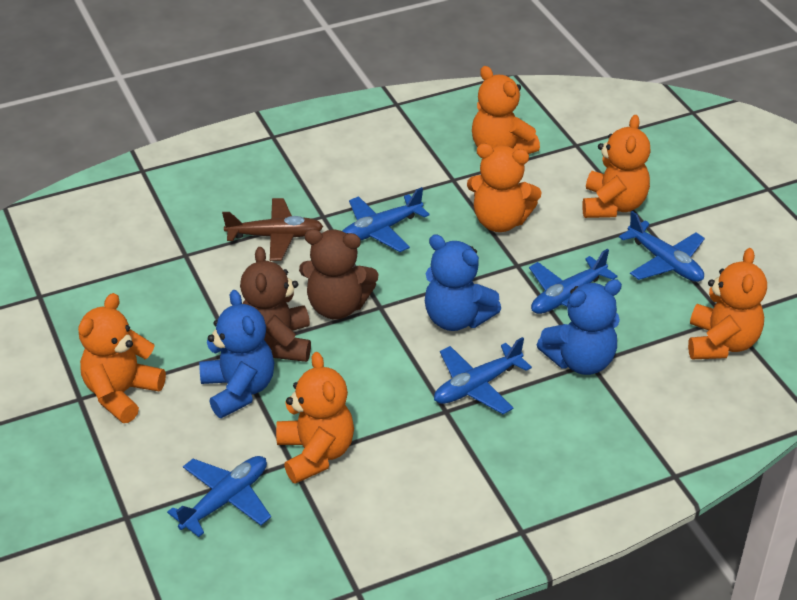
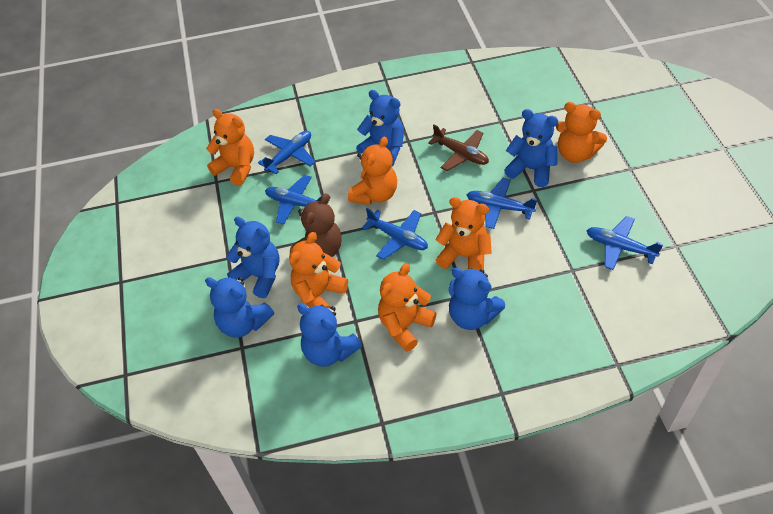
blue teddy bear: [199,290,274,418] [425,234,501,331] [537,279,622,375] = 3 -> [205,276,274,338] [226,217,280,298] [297,304,362,367] [356,90,404,166] [448,268,505,330] [504,109,559,187] = 6
brown teddy bear: [240,247,311,362] [299,229,378,319] = 2 -> [290,193,342,257] = 1

